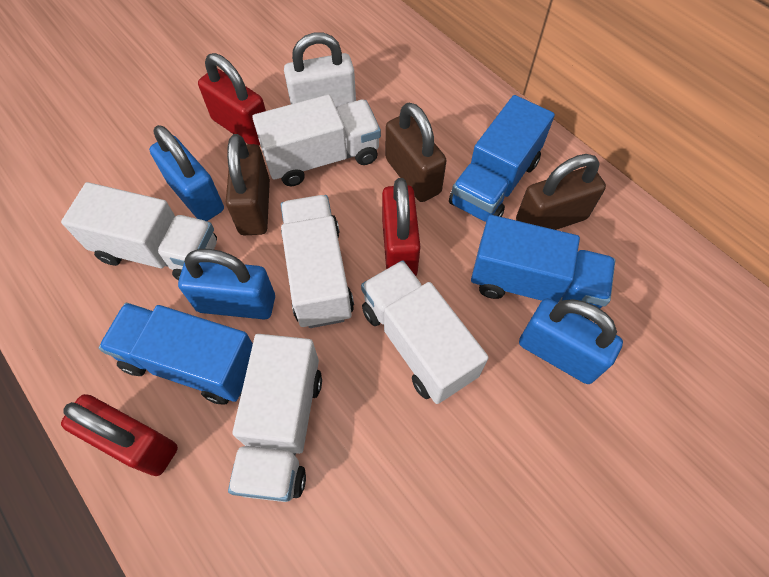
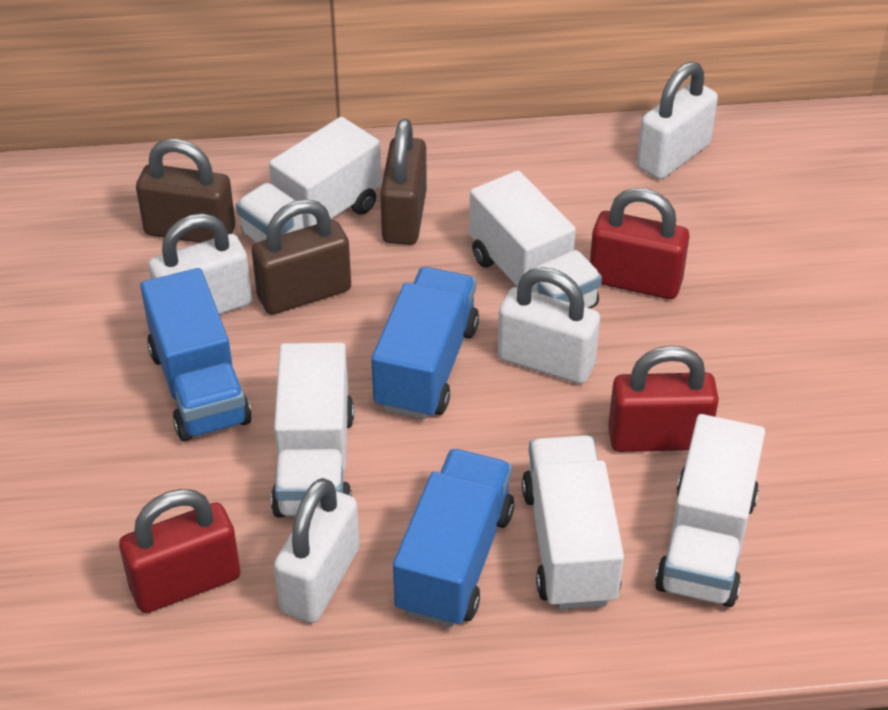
blue padlock: [149,125,224,221] [178,249,275,320] [519,298,623,384] = 3 -> none = 0
white padlock: [284,33,356,108] = 1 -> [148,213,252,315] [274,478,360,623] [497,267,600,384] [637,62,718,180] = 4

